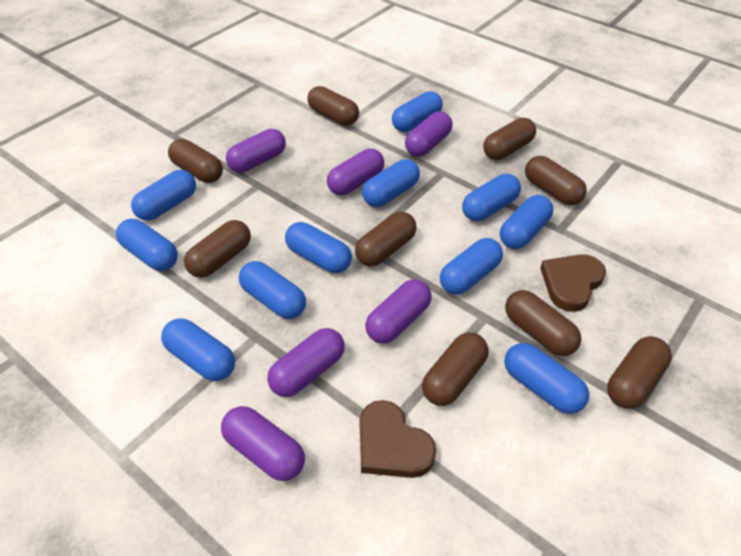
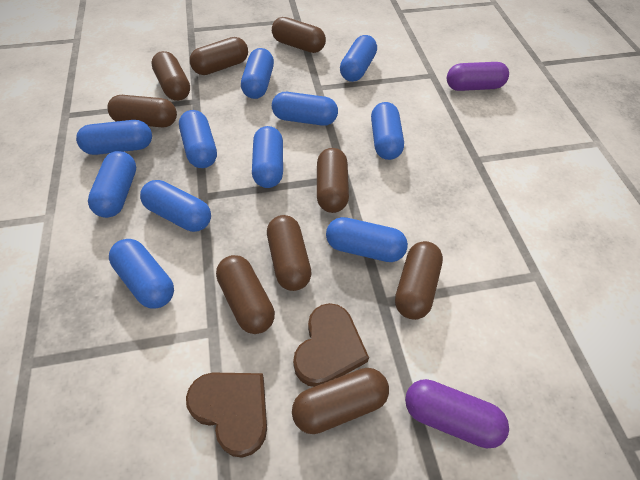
purple capsule: [221,406,305,481] [226,129,286,173] [267,328,345,397] [327,149,384,195] [365,279,432,344] [405,111,452,157] = 6 -> [405,379,509,448] [447,62,509,91] = 2

